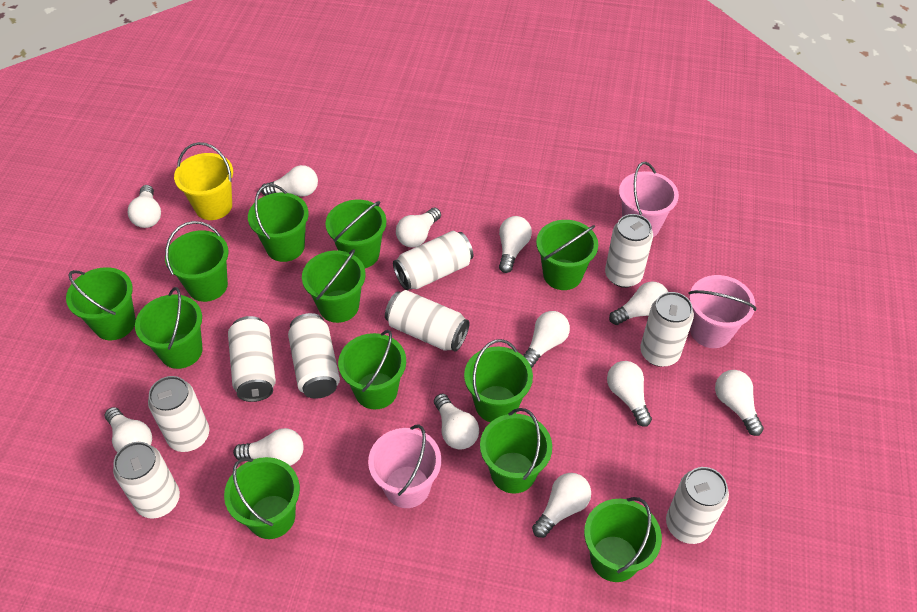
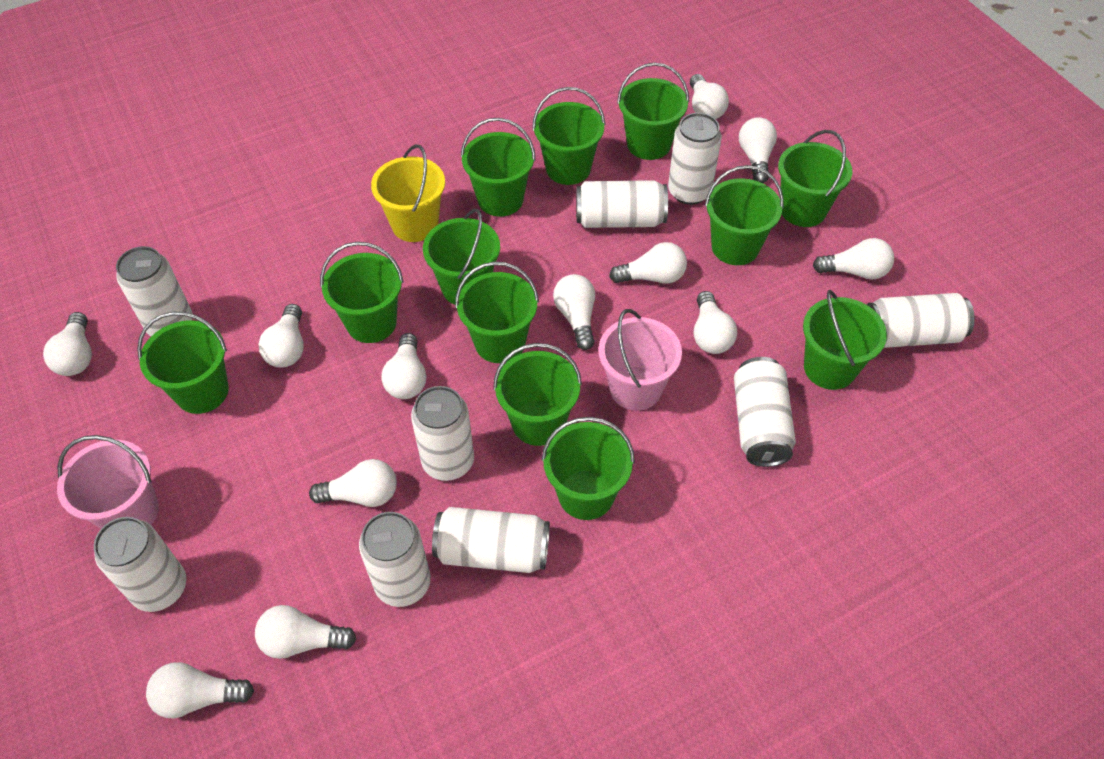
pink bucket: [368,424,441,508] [619,162,679,237] [688,275,756,348] = 3 -> [57,435,159,529] [598,309,682,411] = 2

